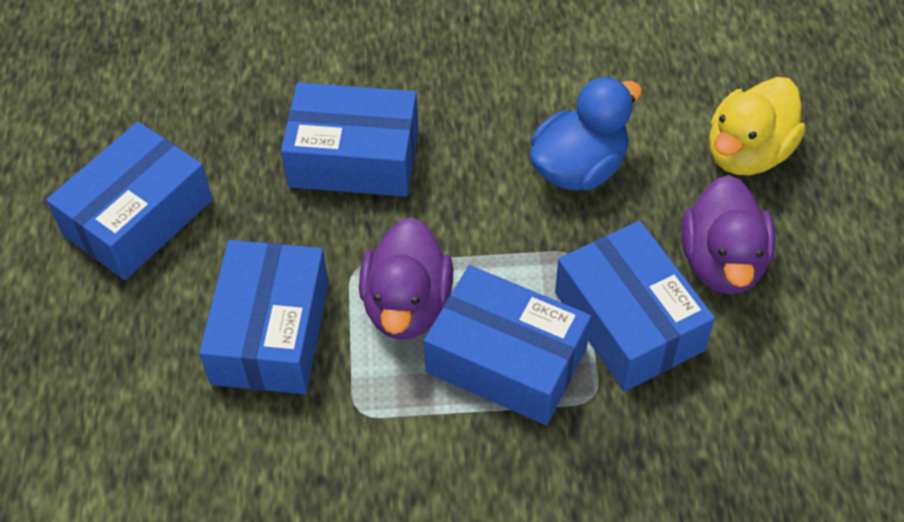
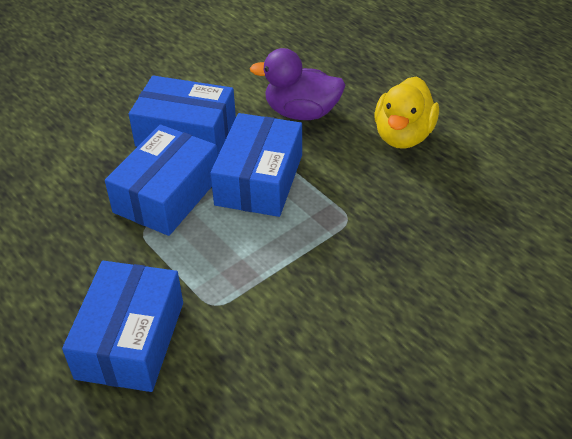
blue box: [46,122,212,280] [199,240,329,394] [281,83,419,197] [424,265,591,425] [555,221,715,391] = 5 -> [62,261,183,392] [105,124,218,236] [129,76,236,155] [210,113,302,217] = 4
blue duck: [530,76,642,191] = 1 -> none = 0
purple duck: [359,217,453,340] [681,175,775,295] = 2 -> [250,48,346,120] = 1

